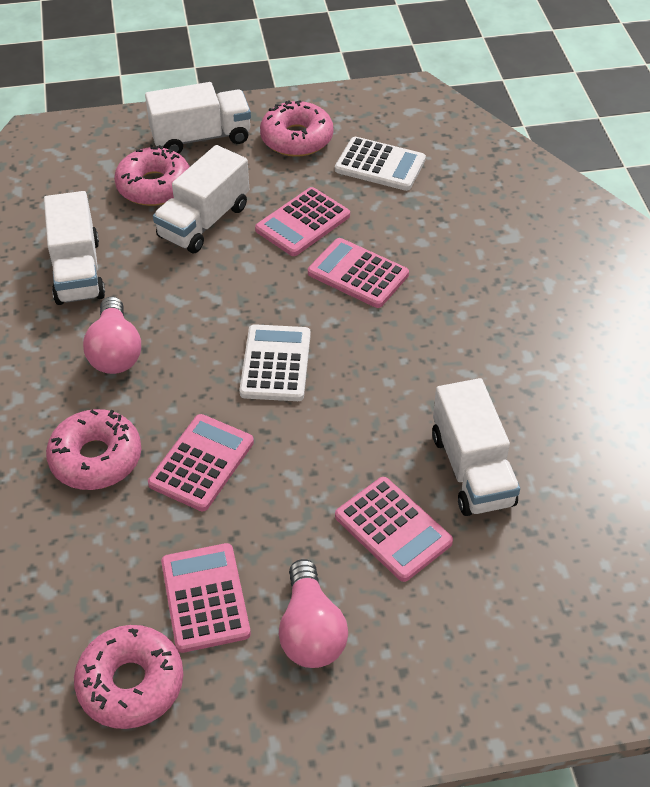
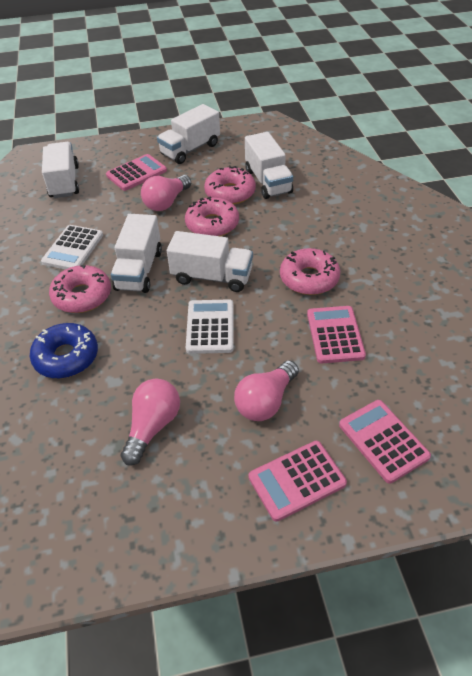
blue donut: none = 0 -> [30,323,98,379] = 1
pink calculator: [148,414,254,511] [161,543,251,653] [255,187,350,256] [308,238,409,308] [335,477,453,582] = 5 -> [106,154,167,191] [249,441,347,521] [307,306,366,363] [339,400,431,483] = 4
pink light bulb: [83,296,141,374] [279,559,348,668] = 2 -> [121,379,180,465] [141,175,191,211] [234,360,299,421] = 3
white truck: [44,191,105,305] [145,82,251,153] [153,145,249,253] [432,378,520,516] = 4 -> [42,142,79,198] [111,214,162,293] [157,104,220,164] [167,231,253,292] [245,132,293,199] = 5

